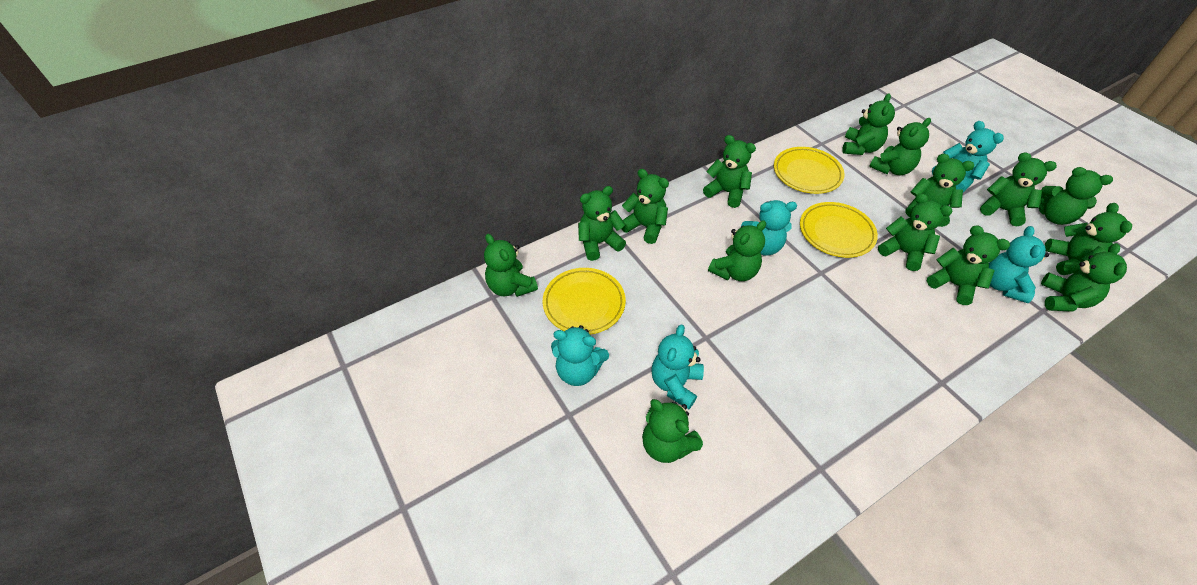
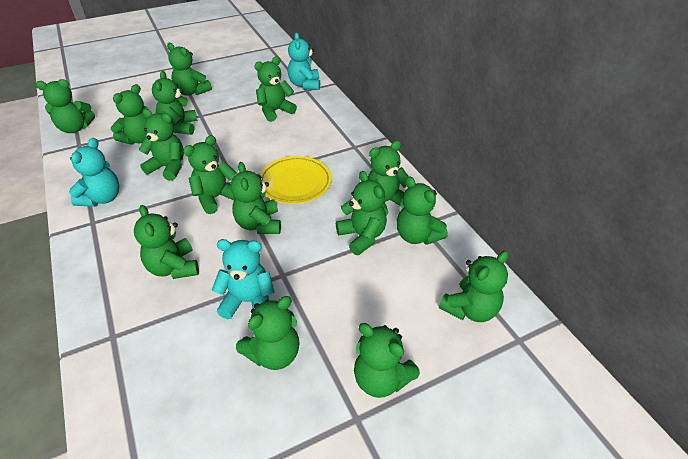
turquoise teddy bear: [551,325,609,386] [651,324,704,409] [741,200,797,256] [932,121,1004,192] [989,226,1049,303] = 5 -> [69,138,119,207] [212,239,275,319] [288,33,320,90] = 3
yellow plate: [543,268,626,335] [774,147,844,194] [800,202,878,258] = 3 -> [260,156,332,204] = 1

